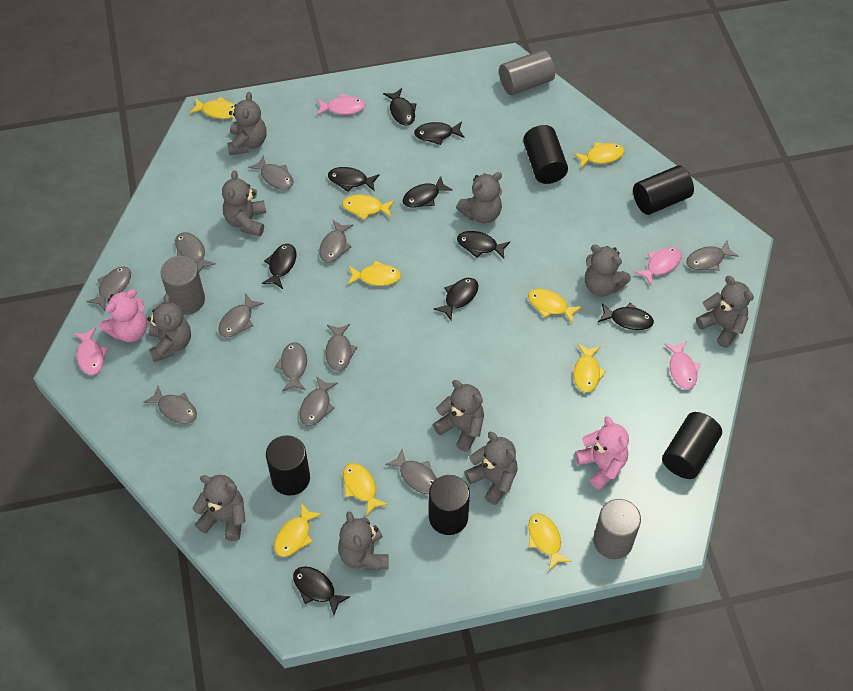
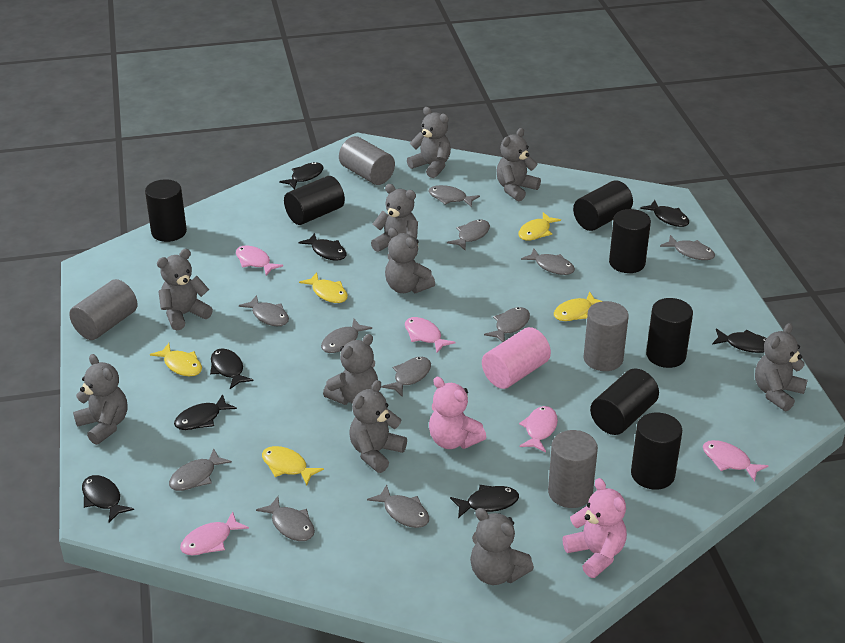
black cylinder: [266,435,310,495] [429,475,470,535] [523,125,568,184] [633,165,694,215] [662,412,722,479] = 5 -> [145,179,187,242] [284,176,345,225] [573,180,633,231] [590,369,659,435] [609,209,651,273] [631,413,682,490] [646,298,693,368] = 7
black fish: [262,244,297,289] [293,566,350,615] [328,167,380,192] [383,88,416,126] [403,176,452,208] [414,122,465,145] [433,278,478,321] [457,231,510,259] [598,303,654,330] = 9 -> [82,475,134,522] [174,394,237,430] [210,349,254,389] [279,162,324,189] [298,233,347,261] [450,485,519,518] [640,200,689,227] [712,329,767,353] = 8
grey cylinder: [161,256,205,315] [499,50,555,95] [593,499,641,559] = 3 -> [69,279,138,340] [339,136,395,185] [548,430,598,508] [584,301,629,371] = 4
pink cylinder: none = 0 -> [482,327,551,389] = 1
pink fish: [73,327,108,375] [317,94,366,115] [635,247,682,285] [664,341,700,389] = 4 -> [180,511,249,555] [236,245,283,276] [405,317,455,353] [519,406,558,452] [703,440,769,482] = 5
yellow fish: [189,97,235,119] [274,503,322,557] [342,195,395,220] [343,463,388,516] [348,260,401,286] [528,289,582,323] [528,513,572,570] [574,142,625,169] [574,344,606,393] = 9 -> [150,343,202,376] [262,446,324,485] [299,272,348,303] [518,212,561,241] [554,291,602,321] = 5

